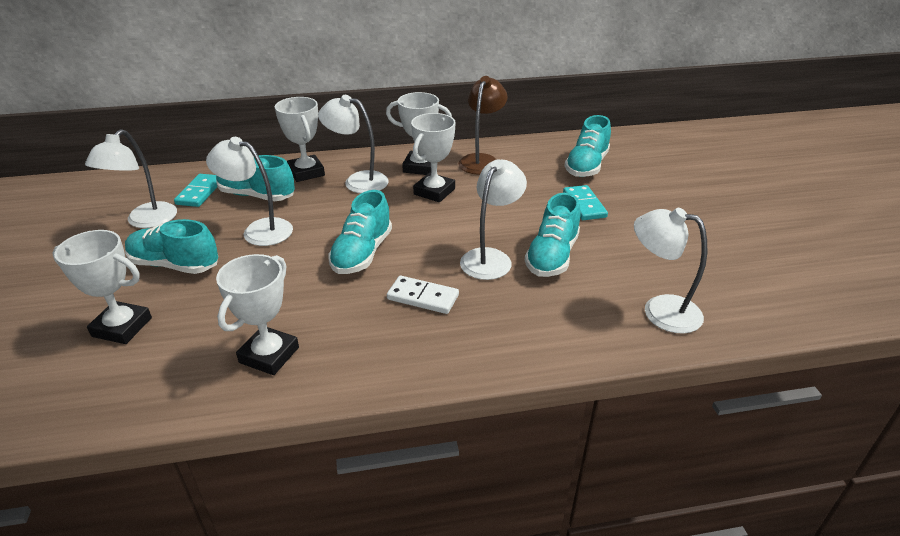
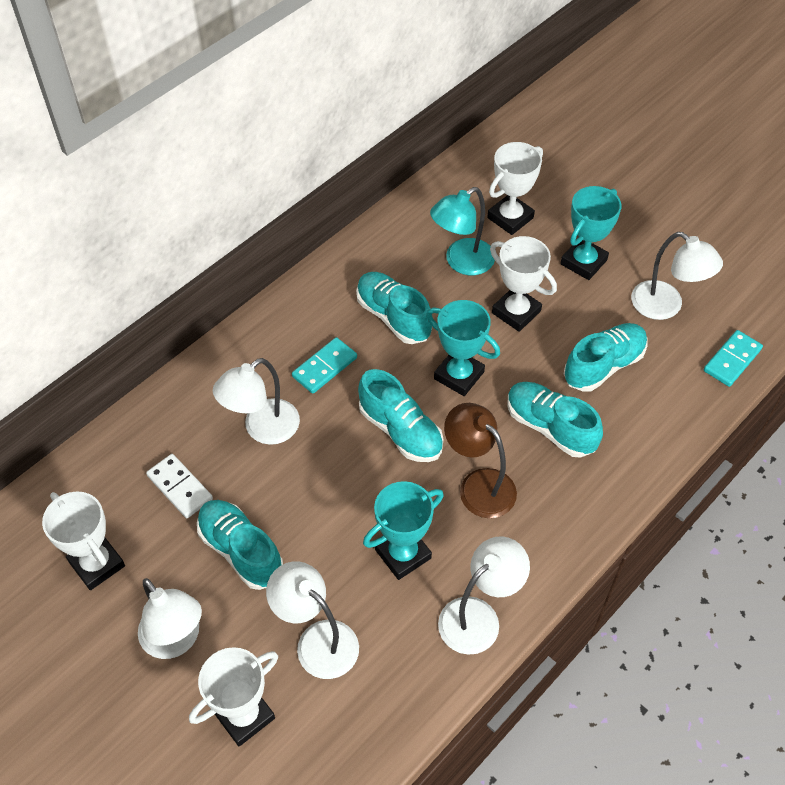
turquoise lamp: none = 0 -> [430,187,495,275] = 1
turquoise trophy: none = 0 -> [363,481,444,580] [426,300,500,396] [560,186,622,280] = 3
white trophy: [52,230,152,344] [216,254,299,375] [275,97,325,182] [386,92,452,175] [411,113,455,202] = 5 -> [42,492,125,590] [189,647,278,747] [487,142,543,235] [490,236,557,332] = 4

